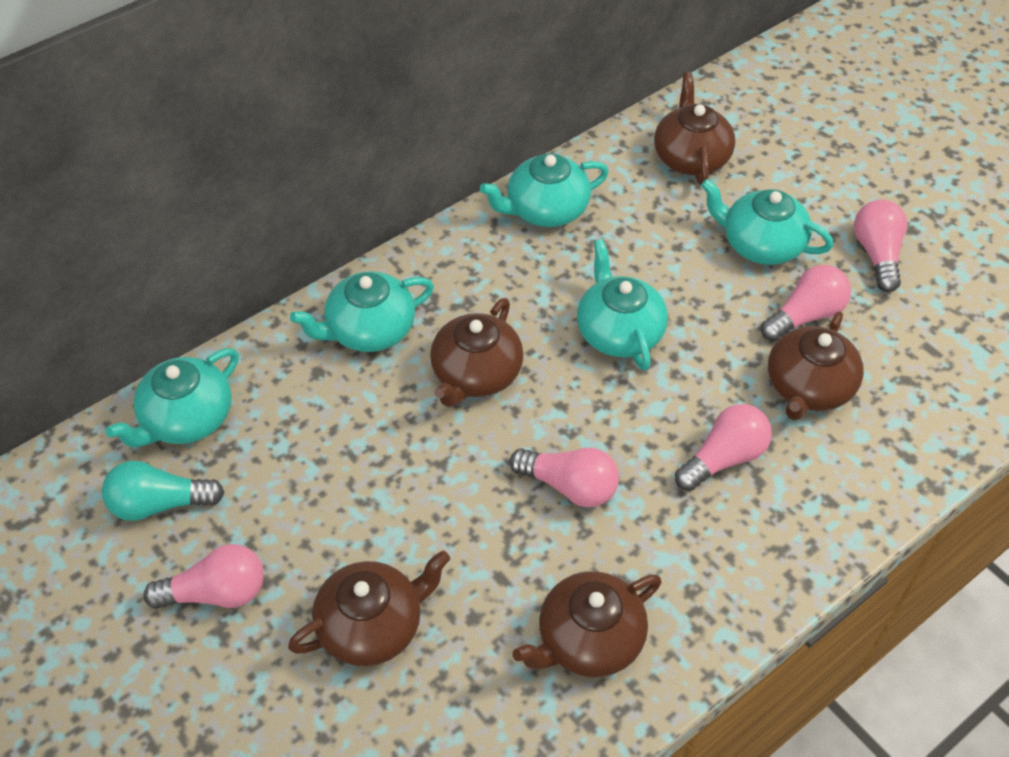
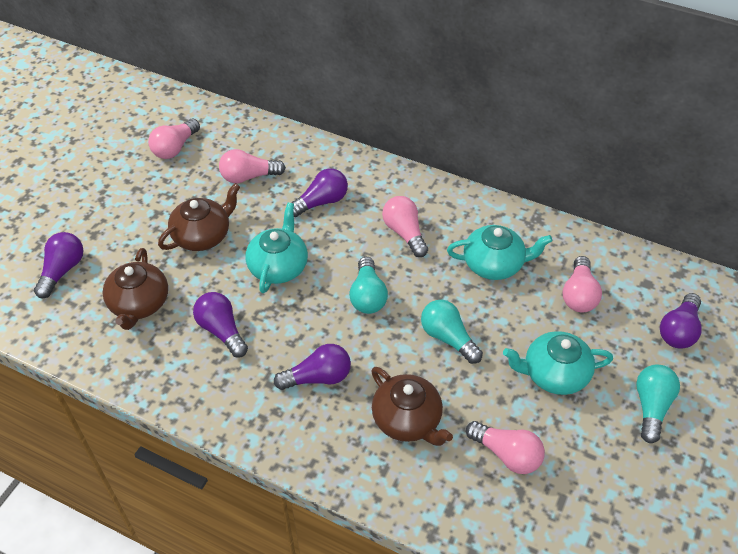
brown teapot: [288,550,450,666] [430,298,524,407] [512,571,662,677] [654,72,735,185] [768,311,864,421] = 5 -> [102,248,168,330] [158,183,240,251] [371,367,453,446] = 3
purple light bulb: none = 0 -> [34,232,83,298] [193,292,248,357] [274,344,351,390] [292,168,348,217] [660,293,702,349] = 5
turquoise light bulb: [102,461,224,521] = 1 -> [349,257,388,314] [421,300,483,364] [636,365,680,443] = 3
turquoise teapot: [106,348,239,447] [290,271,434,352] [480,153,609,227] [577,239,668,371] [701,179,833,265] = 5 -> [246,203,308,293] [447,225,552,280] [503,331,613,395] = 3

